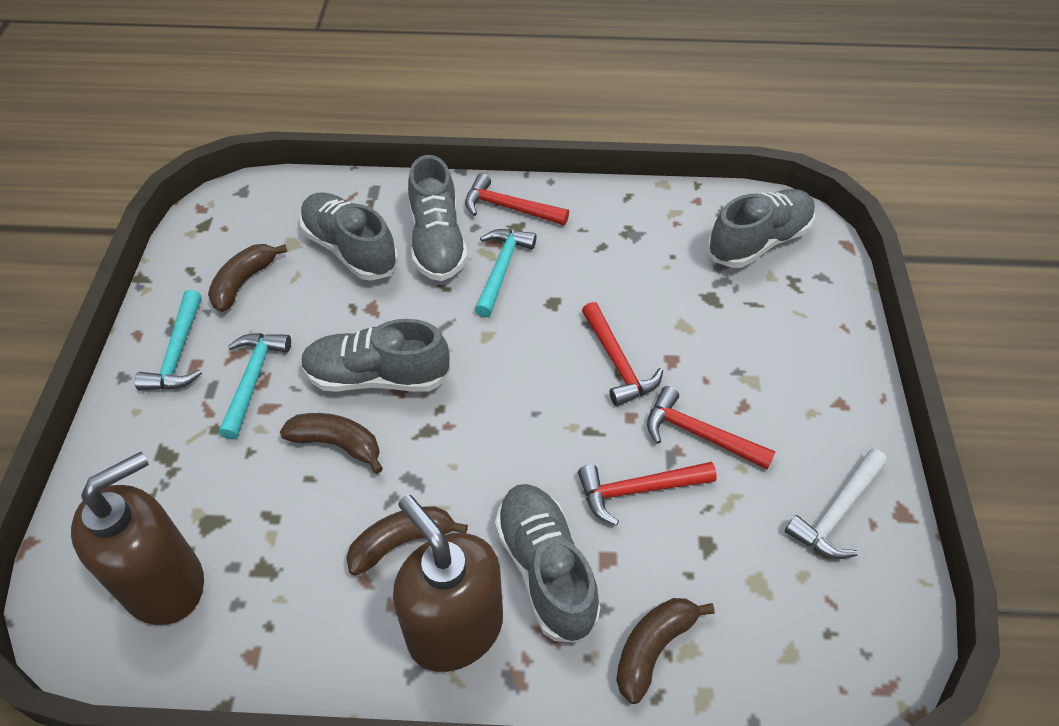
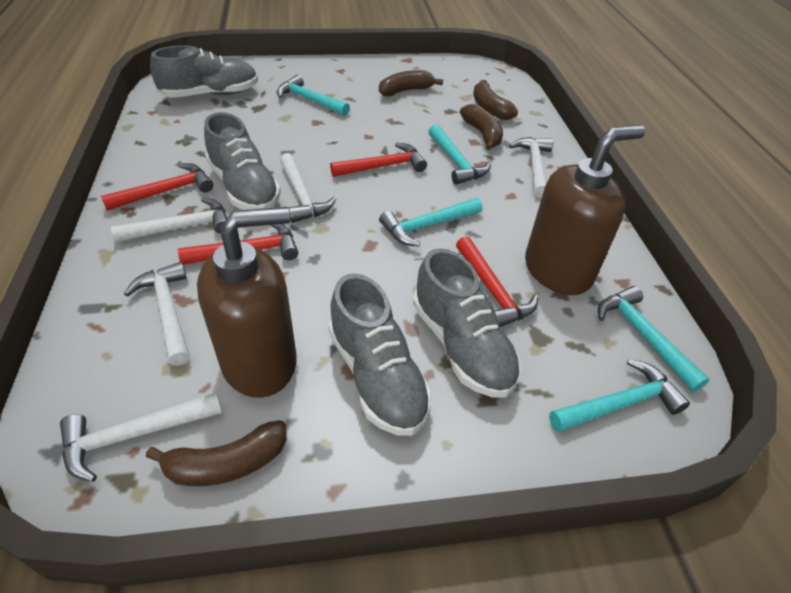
grey shoe: [300,192,398,281] [301,319,450,392] [408,155,468,281] [495,484,601,643] [707,189,815,268] = 5 -> [150,45,258,98] [204,112,281,210] [328,273,432,436] [413,248,521,397] = 4
turquoise hammer: [135,290,202,390] [219,333,291,440] [475,229,537,317] = 3 -> [277,75,350,116] [379,198,482,246] [428,124,491,185] [549,359,690,432] [598,286,709,391] = 5
white hammer: [785,449,887,559] = 1 -> [60,392,222,482] [111,198,227,243] [124,262,190,366] [280,153,336,223] [509,137,553,198] = 5

